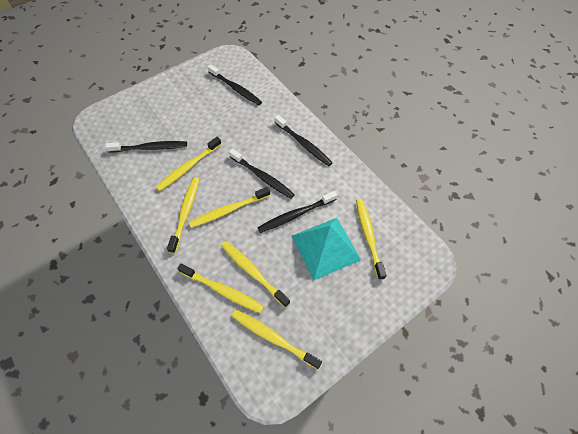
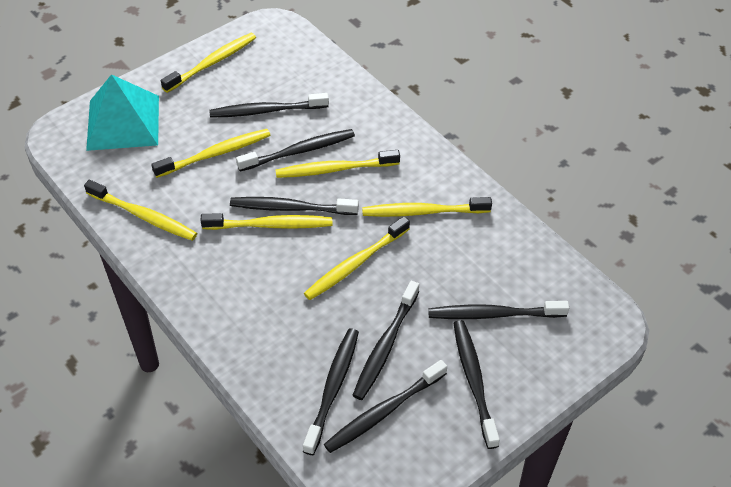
black toothbrush: [105,141,187,153] [208,64,262,105] [229,149,295,199] [257,191,337,233] [274,115,333,166] = 5 -> [209,93,329,118] [230,197,359,215] [236,129,355,171] [303,328,359,455] [324,360,447,453] [352,281,419,400] [428,301,569,319] [453,320,500,449] = 8

